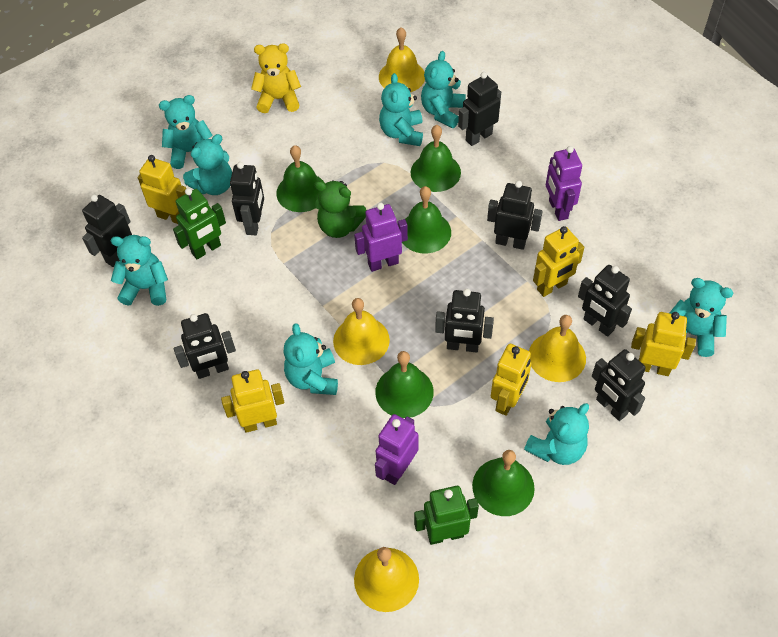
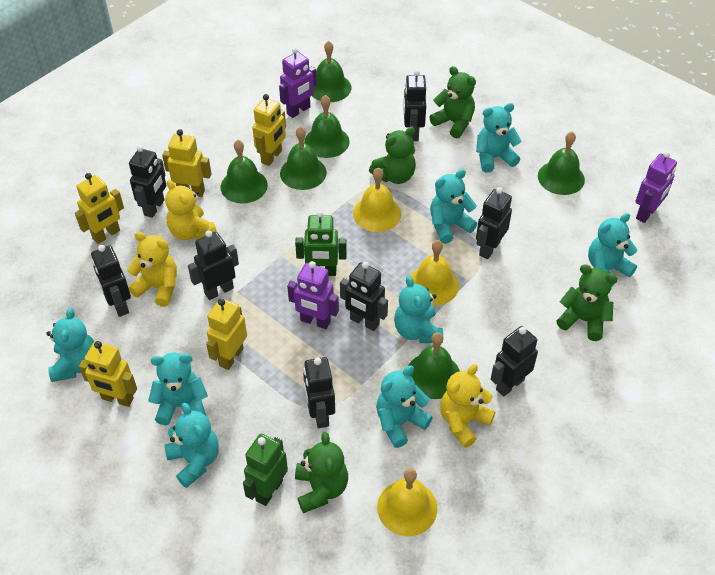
green bell: [276,145,325,212] [375,351,434,418] [402,186,451,254] [411,125,461,192] [472,450,535,516] = 5 -> [221,140,268,203] [280,126,327,190] [304,95,350,158] [312,41,351,102] [408,332,460,399] [538,132,585,195] = 6
green teddy bear: [314,181,366,238] = 1 -> [295,432,348,513] [369,127,416,184] [430,66,476,139] [557,264,618,341] = 4
yellow bell: [333,298,390,365] [354,547,419,612] [379,27,425,92] [529,315,586,382] = 4 -> [353,168,401,232] [377,468,437,536] [411,240,459,305] = 3
yellow teddy bear: [251,43,301,113] = 1 -> [127,232,177,307] [165,180,217,240] [440,364,495,448] = 3

